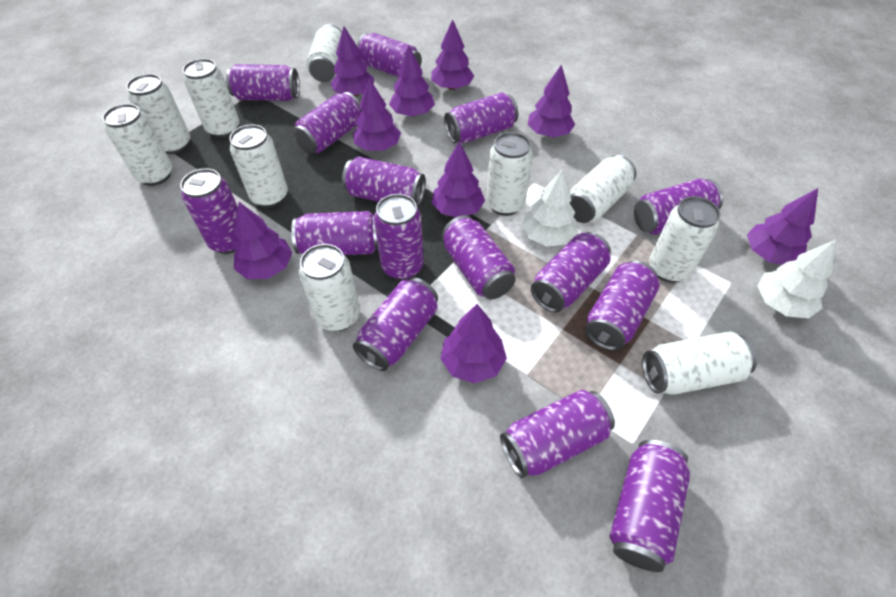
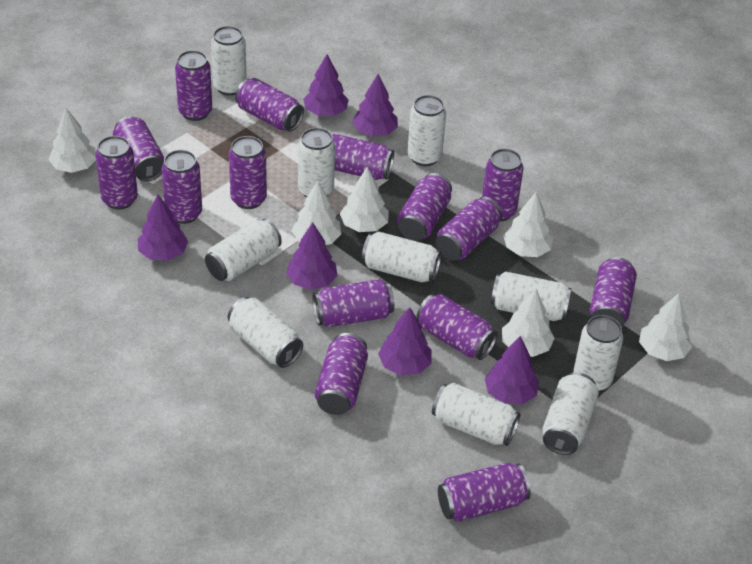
purple tree: [233,202,292,279] [330,26,374,97] [353,78,401,151] [389,45,435,117] [431,19,474,90] [431,142,485,217] [440,304,507,384] [528,65,575,137] [747,188,818,265] = 9 -> [138,195,189,261] [286,222,338,290] [303,54,349,116] [352,74,398,137] [378,307,432,376] [485,336,539,405] = 6
white tree: [522,170,578,246] [757,240,836,318] = 2 -> [48,108,96,173] [292,181,342,245] [340,167,389,232] [502,289,554,357] [503,192,553,257] [639,293,692,361] = 6

